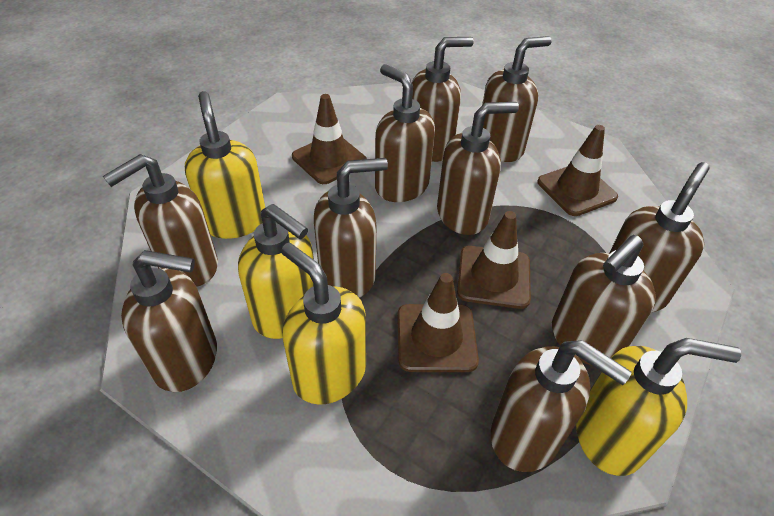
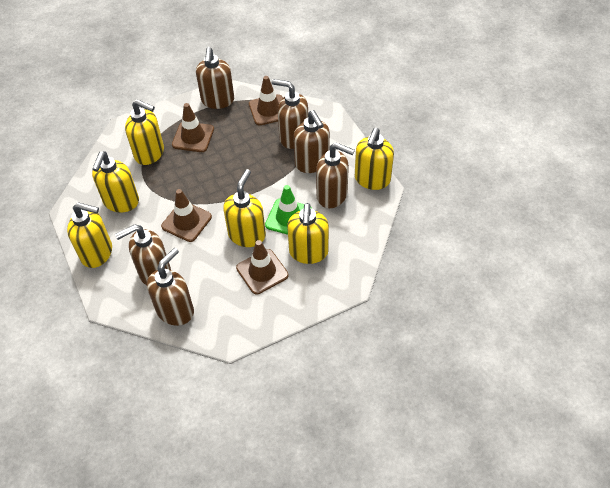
brown soap dispenser: [103,154,218,287] [121,250,217,392] [314,158,388,297] [375,64,435,202] [412,37,474,162] [437,102,519,235] [482,36,552,162] [491,340,632,472] [552,235,656,365] [609,162,710,312] = 10 -> [115,224,171,285] [147,248,194,326] [196,47,234,109] [272,79,308,149] [293,110,330,173] [316,142,355,208] = 6
green traffic cone: none = 0 -> [265,185,312,235] = 1
yellow soap dispenser: [185,91,265,239] [238,204,314,339] [281,243,366,405] [576,338,741,476] = 4 -> [67,203,112,268] [92,152,139,213] [125,99,164,165] [223,169,266,247] [287,203,329,264] [355,128,394,190] = 6

